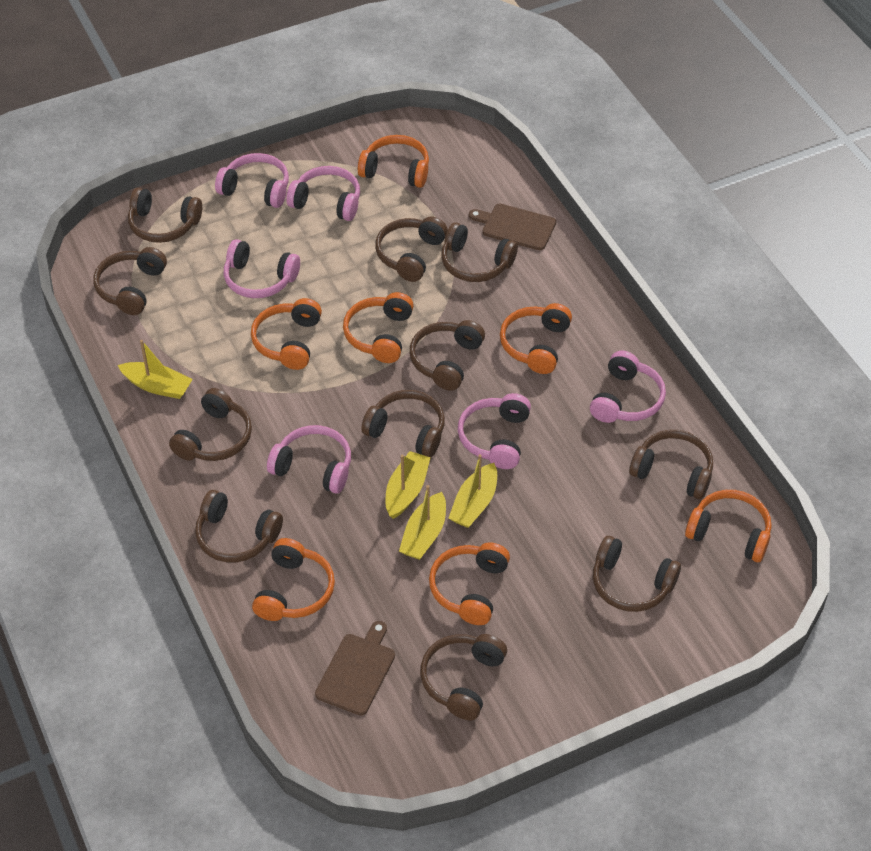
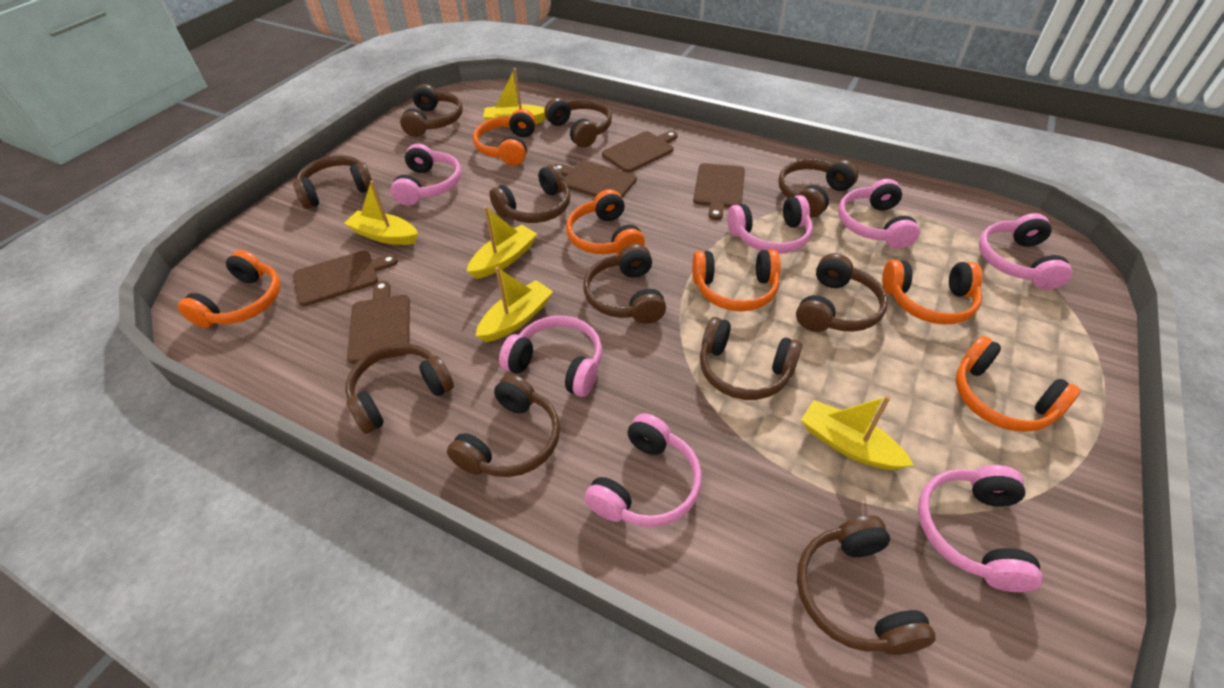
brown cutting board: [315,621,395,716] [469,204,556,250] = 2 -> [293,251,398,306] [347,281,410,364] [555,160,637,197] [602,131,678,173] [693,163,745,220] = 5
orange headphones: [251,298,322,370] [252,538,335,621] [343,292,414,363] [358,135,429,188] [429,543,510,625] [500,303,572,374] [685,490,772,562] = 7 -> [178,250,280,328] [473,109,536,166] [566,189,645,255] [692,250,781,311] [882,260,983,325] [956,336,1080,432] = 6
pink headphones: [215,153,289,208] [224,239,300,298] [267,425,351,494] [286,166,360,221] [458,393,531,469] [590,351,666,423] = 6 -> [390,144,462,206] [499,316,602,397] [584,413,702,527] [727,195,813,254] [838,179,920,249] [918,465,1043,592] [979,213,1073,290] = 7
yellow boat: [118,340,193,399] [386,451,431,519] [399,485,446,560] [448,454,497,528] = 4 -> [344,181,418,245] [467,206,537,279] [476,267,553,342] [483,68,546,127] [801,395,914,470] = 5

